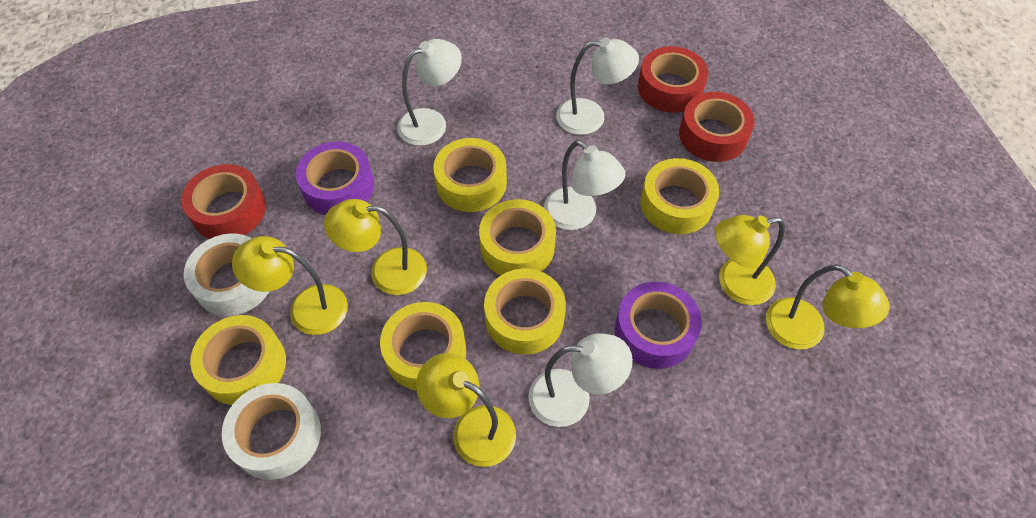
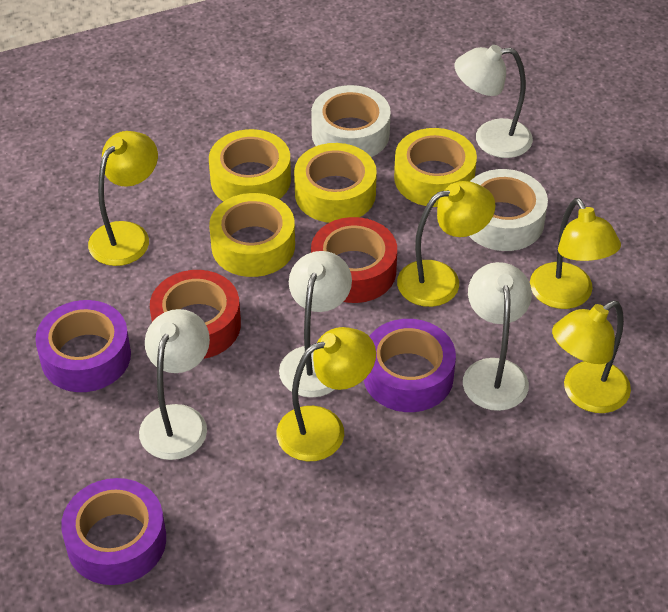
purple tape: [296,142,374,215] [615,282,702,369] = 2 -> [35,300,131,392] [61,478,166,585] [364,319,456,412] = 3
red tape: [181,164,266,239] [638,46,708,113] [679,92,754,162] = 3 -> [150,270,241,359] [311,217,397,303] = 2
yellow tape: [190,315,286,405] [380,302,466,390] [434,138,507,212] [479,199,556,275] [484,269,566,355] [640,158,719,234] = 6 -> [209,129,291,202] [209,193,295,277] [294,143,377,223] [394,128,477,207] = 4

